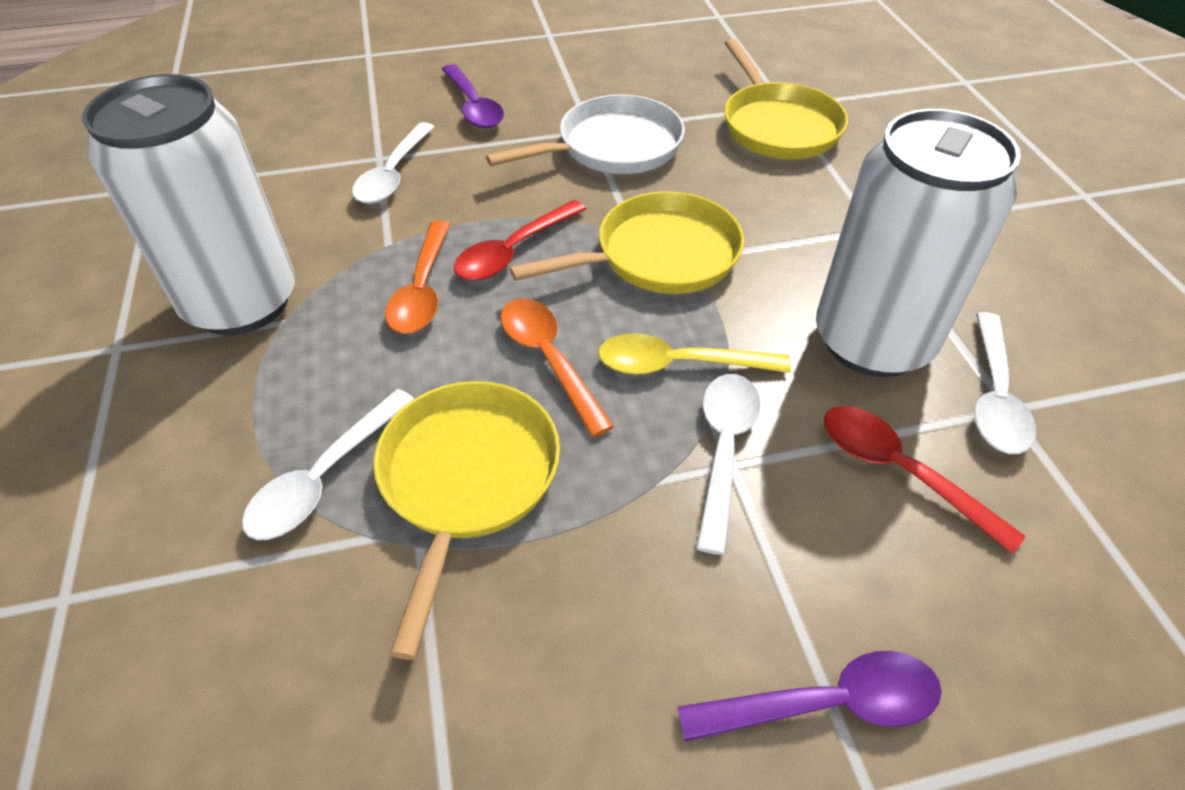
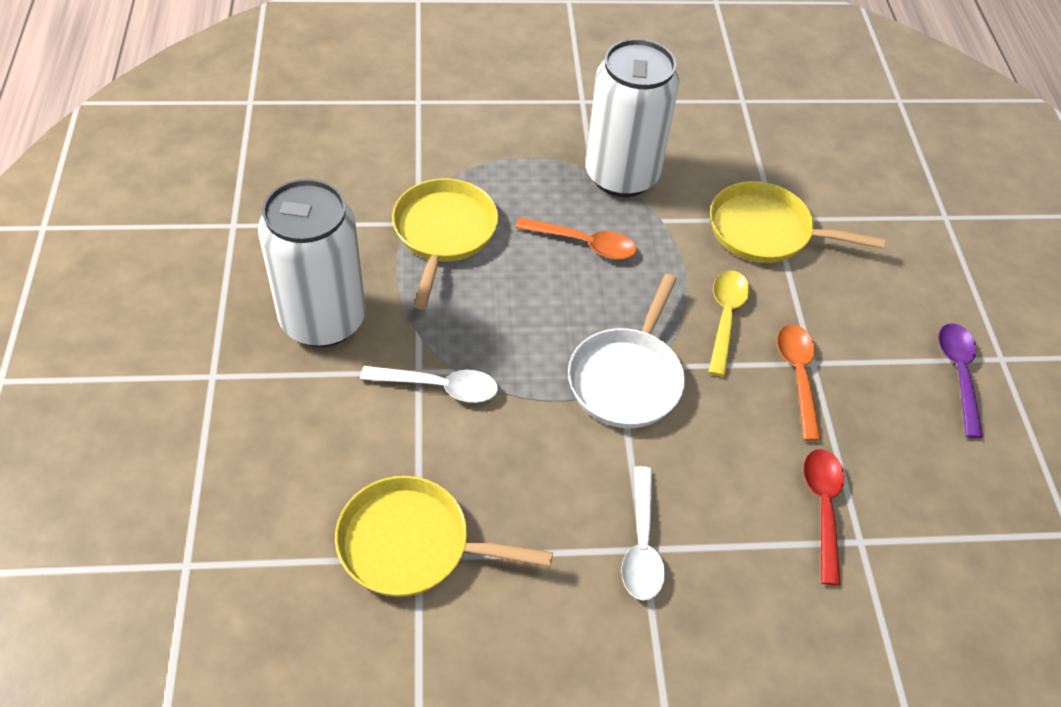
purple spoon: [442,64,504,128] [678,651,942,742] = 2 -> [938,323,983,438] = 1
red spoon: [453,200,586,281] [824,406,1026,554] = 2 -> [803,449,844,585] = 1
white spoon: [242,389,414,540] [352,122,435,204] [696,374,761,555] [974,312,1036,454] = 4 -> [360,366,498,403] [621,466,665,600] = 2

